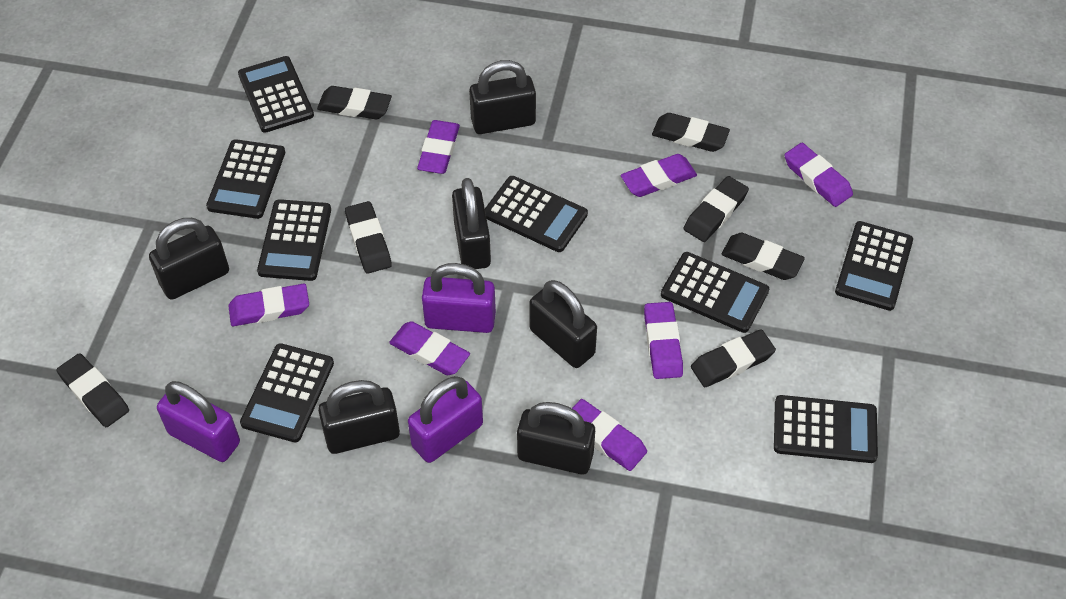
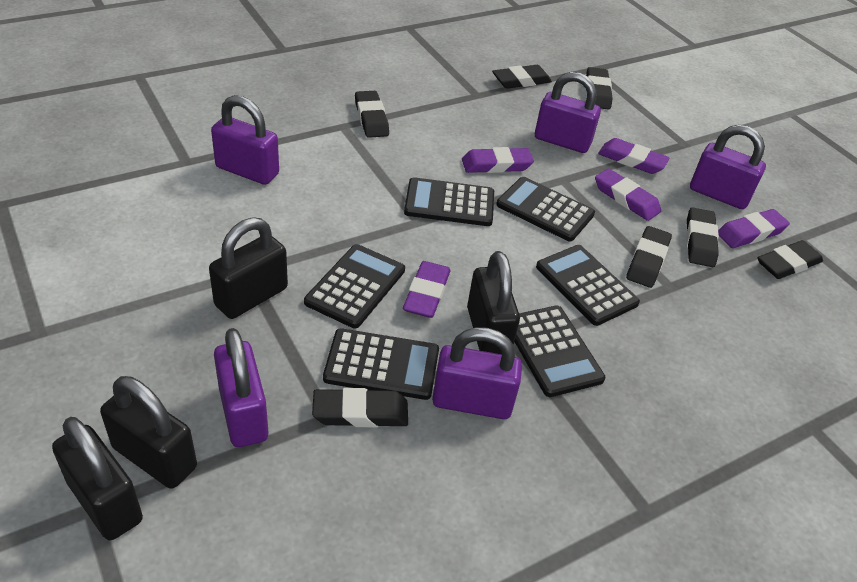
black calculator: [206,139,285,219] [238,56,314,133] [240,343,334,442] [257,199,331,281] [485,176,588,252] [661,252,769,333] [774,395,878,463] [835,221,913,311] = 8 -> [304,244,405,328] [323,328,439,400] [404,177,494,226] [496,177,595,242] [514,306,605,397] [536,245,640,326] = 6
black padlock: [149,218,229,300] [318,380,400,454] [452,178,491,269] [469,60,536,134] [517,402,595,475] [529,280,597,368] = 6 -> [52,417,143,540] [100,376,197,489] [209,217,288,319] [467,251,520,354] = 4
purple eraser: [228,284,309,326] [389,321,470,375] [417,120,460,174] [572,399,647,471] [621,154,697,197] [644,302,683,379] [784,143,853,207] = 7 -> [403,261,450,318] [462,147,534,173] [595,168,661,221] [598,138,670,174] [718,209,790,248] = 5
purple padlock: [157,381,240,462] [408,376,483,463] [422,263,496,333] = 3 -> [211,95,279,185] [214,328,269,447] [432,327,522,419] [535,72,601,153] [690,125,766,209] = 5

